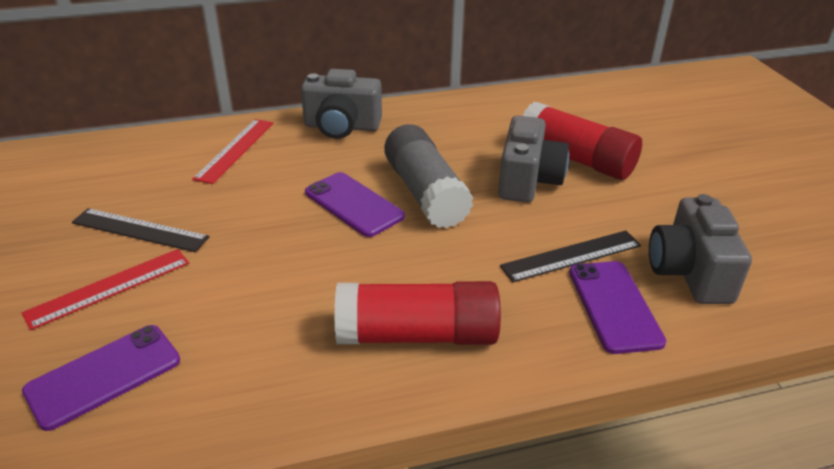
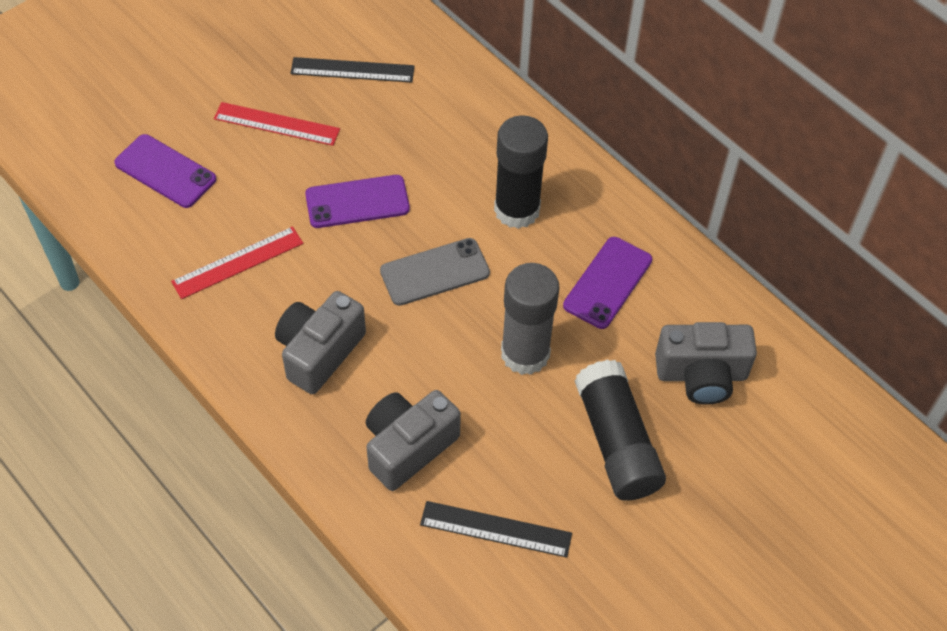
black glue stick: none = 0 -> [494,115,548,229] [574,360,666,501] = 2
grey phone: none = 0 -> [380,238,490,306] = 1
red glue stick: [334,281,501,345] [523,102,642,180] = 2 -> none = 0

